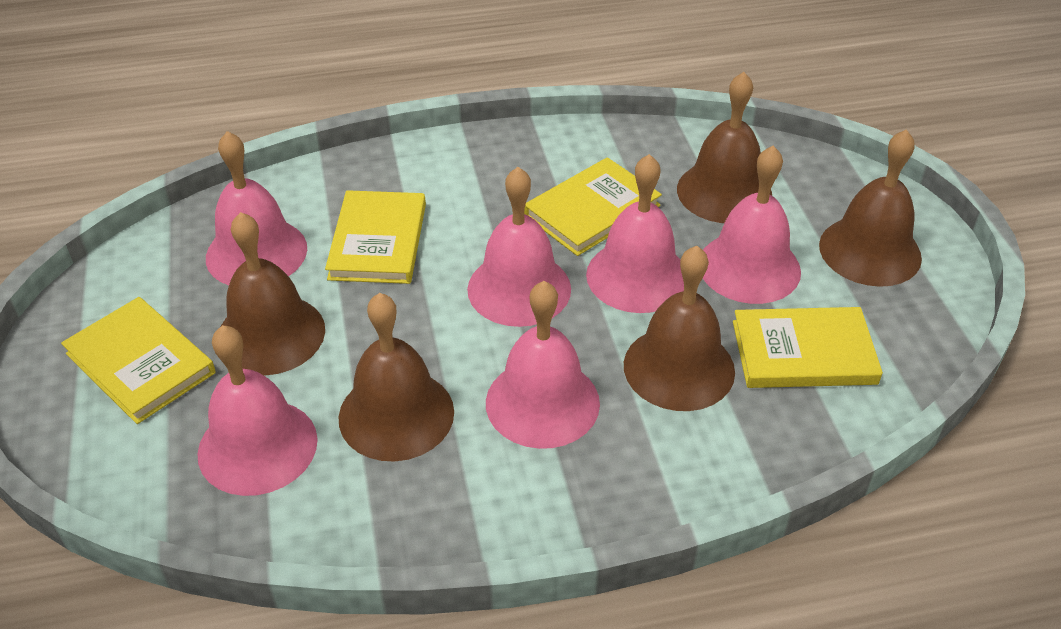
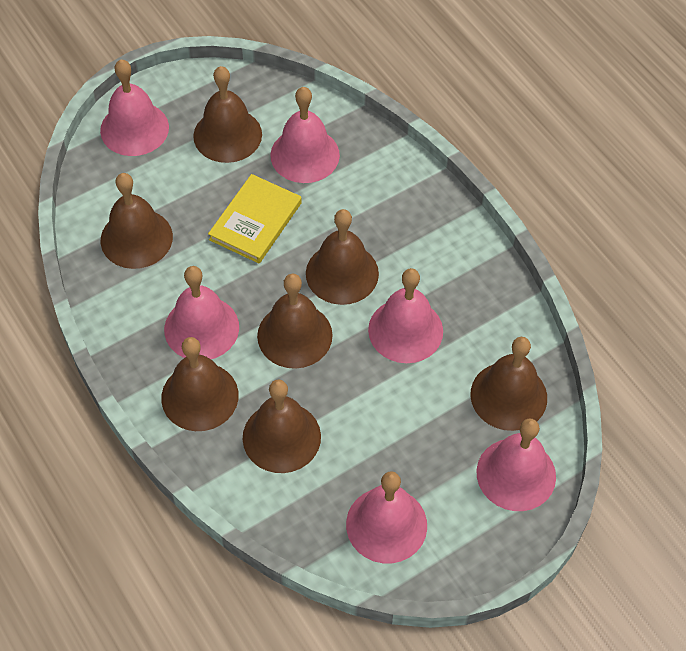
brown bell: [220,212,325,375] [338,293,454,462] [624,246,735,411] [677,72,772,223] [819,129,922,287] = 5 -> [101,173,173,269] [161,337,239,431] [193,66,262,163] [242,380,321,473] [257,274,333,369] [306,209,379,305] [470,337,547,431] = 7
yellow book: [61,297,216,424] [325,190,426,284] [524,157,662,256] [733,307,883,388] = 4 -> [208,174,302,263] = 1

